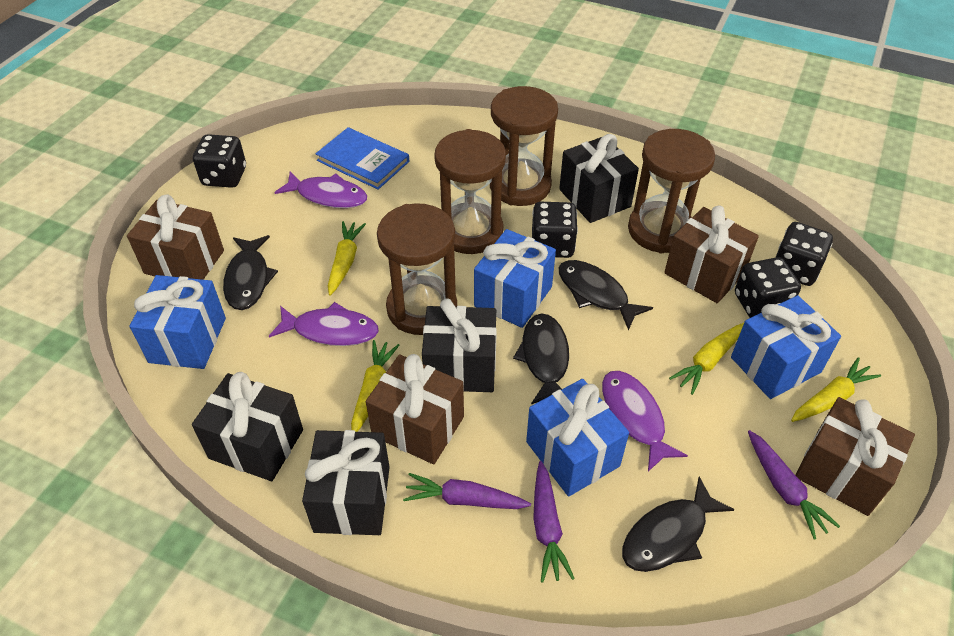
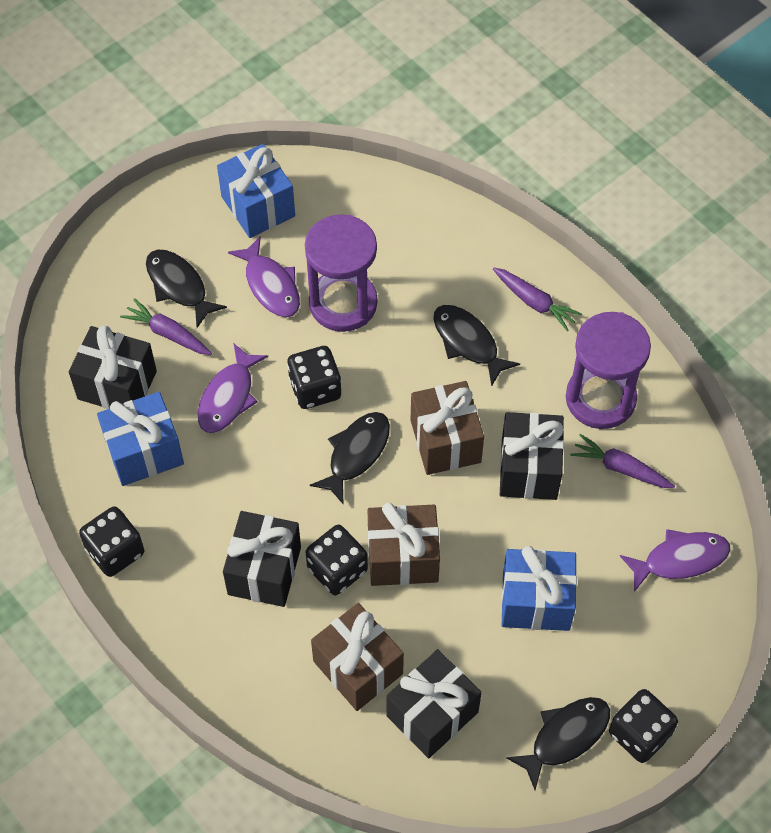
blue book: [316,127,409,190] = 1 -> none = 0
blue gift: [130,275,226,369] [474,229,556,328] [526,379,629,497] [731,295,841,399] = 4 -> [97,392,184,486] [217,144,295,238] [501,546,577,631] = 3
brown gift: [127,194,224,280] [366,354,464,464] [664,206,759,303] [795,397,915,516] = 4 -> [311,603,404,711] [368,503,440,586] [411,381,484,475] = 3
brown hourglass: [377,203,457,335] [434,129,506,254] [490,86,558,206] [628,129,715,253] = 4 -> none = 0
purple hourglass: none = 0 -> [305,214,377,332] [566,312,651,429] = 2
yellow carrot: [328,221,366,296] [351,340,400,432] [669,323,744,395] [791,357,881,422] = 4 -> none = 0

